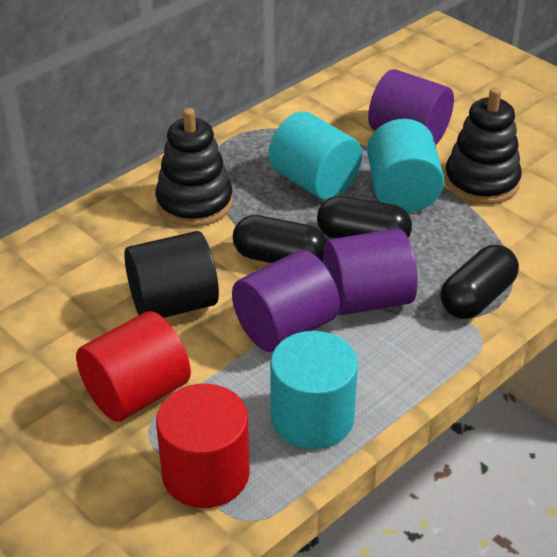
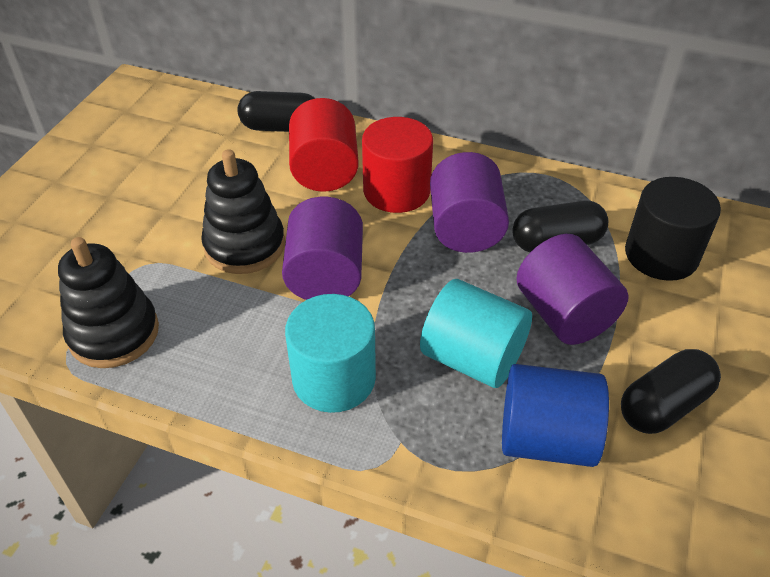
blue cylinder: none = 0 -> [502,364,609,467] = 1
turquoise cylinder: [269,112,362,200] [270,331,358,449] [367,119,444,213] = 3 -> [285,294,376,413] [420,279,532,388] = 2

